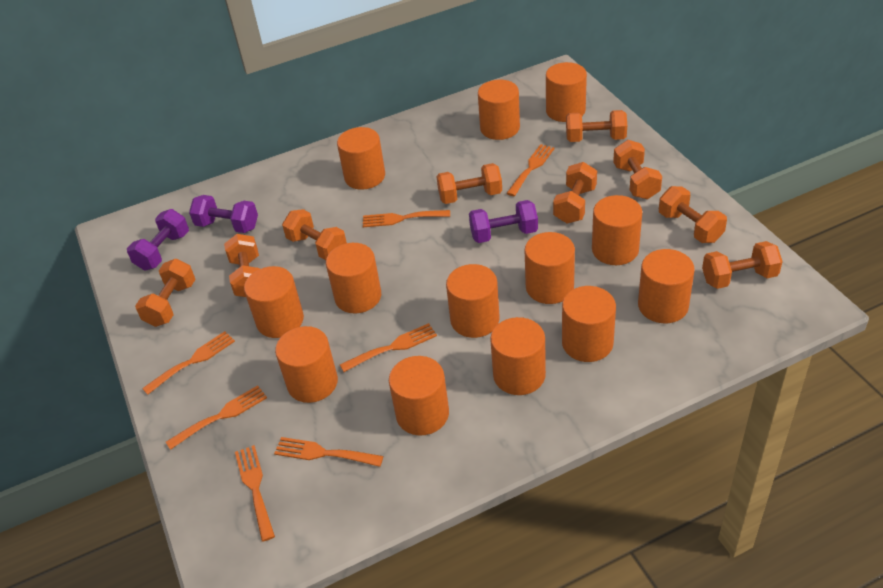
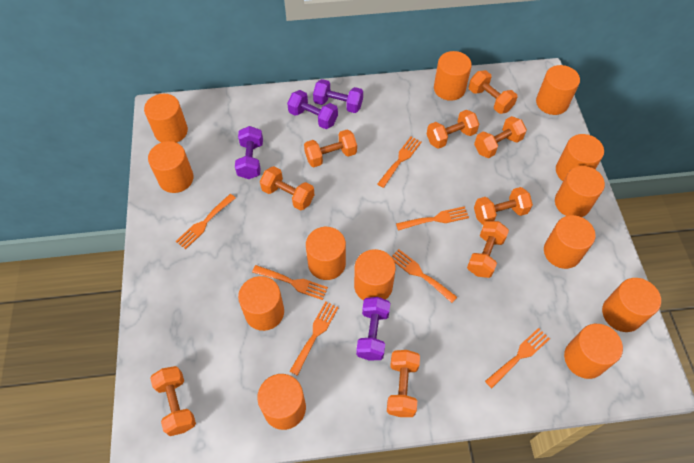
purple dumbbell: [127,209,189,270] [189,195,258,233] [469,200,538,243] = 3 -> [235,126,263,179] [287,90,338,129] [313,79,363,113] [356,297,390,361] = 4

